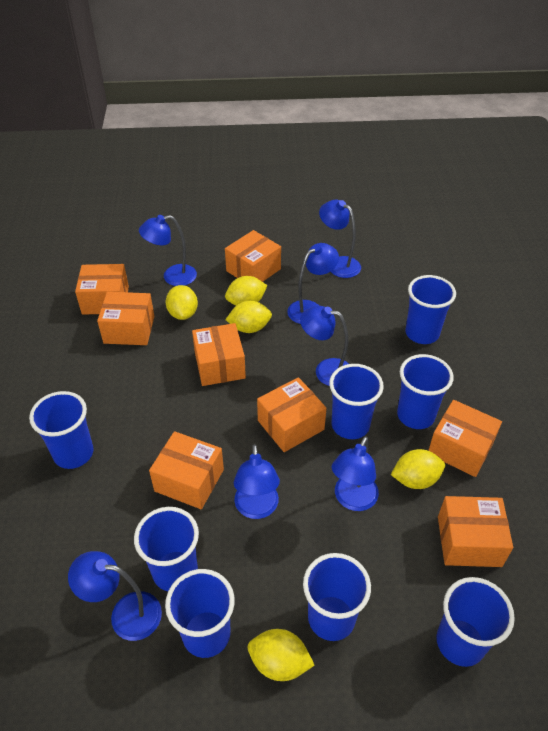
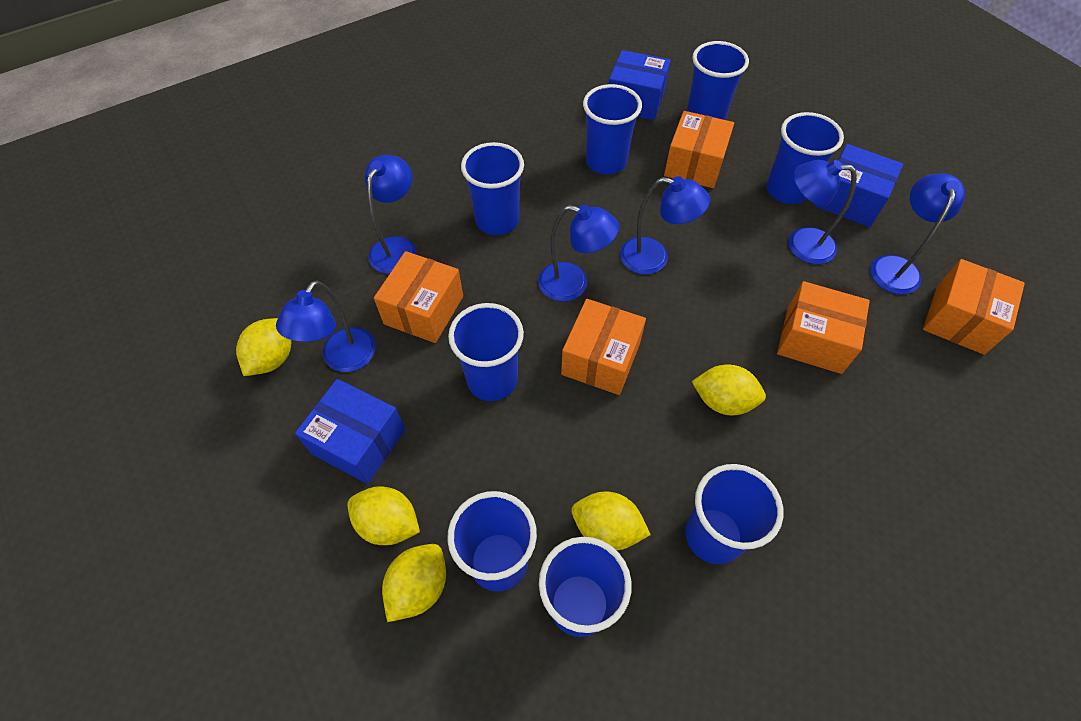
blue box: none = 0 -> [295,379,405,484] [609,50,671,120] [815,144,903,227] = 3
blue lamp: [68,551,162,641] [139,215,197,286] [234,444,280,519] [287,243,339,324] [300,306,349,386] [319,200,361,278] [332,436,379,511] = 7 -> [276,281,376,372] [365,155,417,274] [538,204,619,302] [620,176,710,275] [788,160,857,264] [870,173,965,294] = 6
orange box: [75,264,129,315] [97,292,154,345] [149,431,224,509] [192,323,246,386] [225,230,281,282] [257,377,327,452] [428,400,502,477] [438,496,513,567] = 8 -> [374,251,463,343] [561,299,646,395] [664,111,734,188] [777,281,870,374] [923,259,1025,355] = 5

